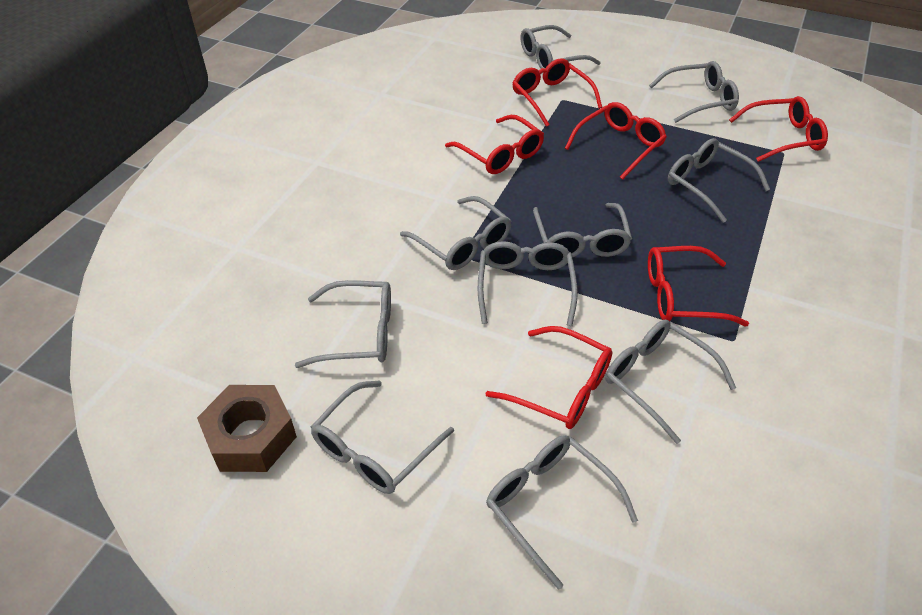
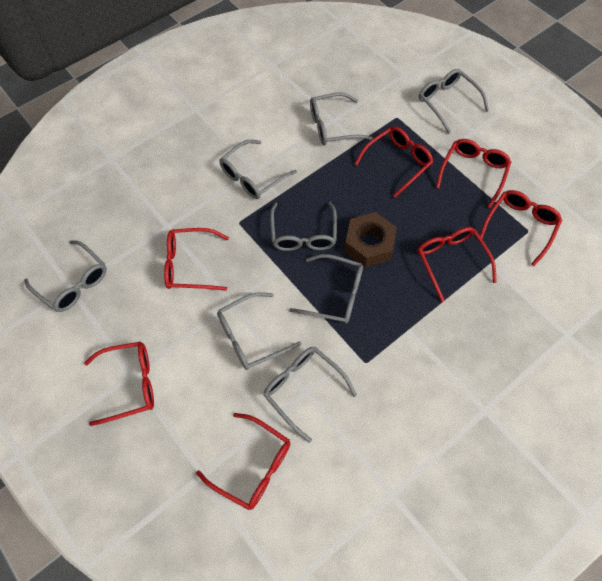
grey glasses: [295,280,391,368] [311,380,454,494] [400,196,511,270] [478,241,578,326] [486,435,638,590] [520,25,601,69] [533,203,632,257] [605,320,736,444] [649,61,739,123] [668,138,770,223] = 10 -> [24,240,107,312] [217,292,301,370] [219,140,297,199] [263,347,357,443] [270,202,337,251] [289,254,363,324] [310,92,373,145] [419,69,489,134] = 8
red glasses: [445,115,544,174] [486,326,613,429] [512,58,602,127] [565,102,667,180] [648,246,749,326] [729,96,828,162] = 6 -> [84,342,154,426] [164,228,229,291] [196,413,290,510] [355,126,433,198] [417,227,497,302] [436,139,511,208] [480,190,562,266] = 7

